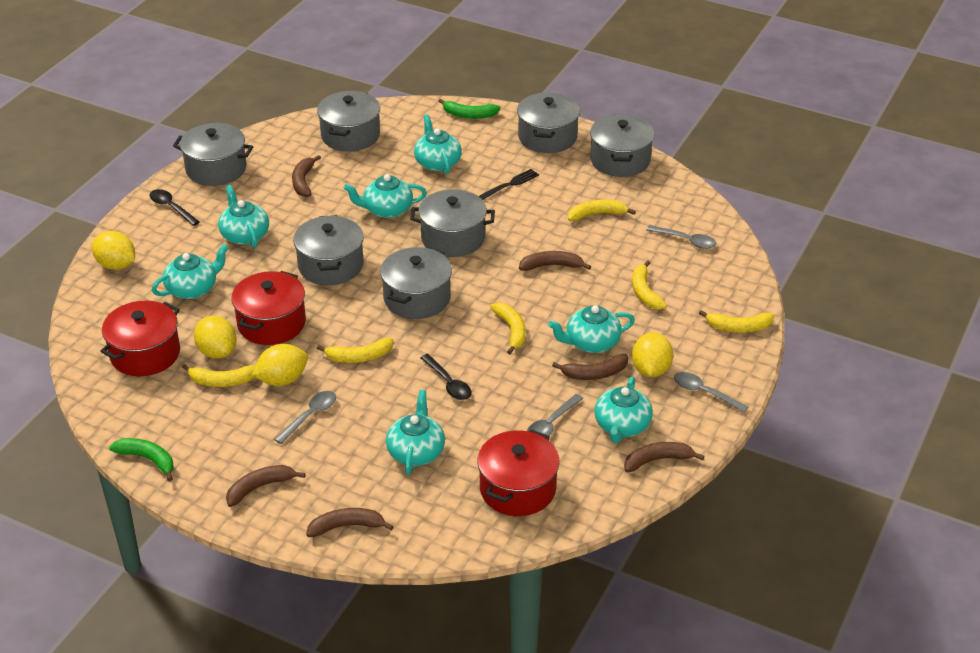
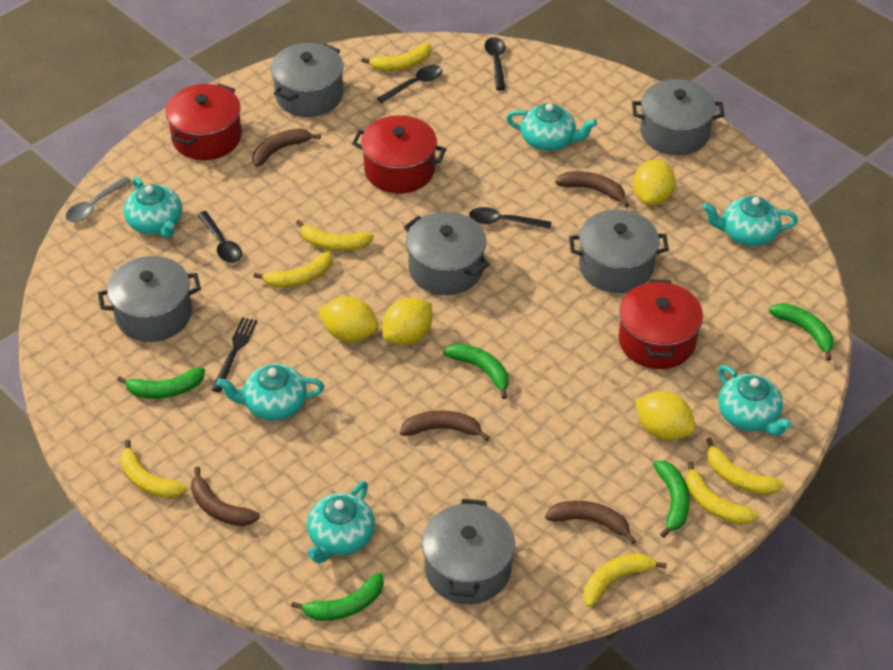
black spoon: [150,189,200,226] [420,354,472,400] = 2 -> [197,211,242,263] [377,65,442,103] [469,207,551,229] [485,37,506,91] = 4
brown banana: [226,465,306,507] [292,155,321,197] [306,508,393,537] [519,251,591,271] [552,354,628,380] [624,442,704,472] = 6 -> [191,467,260,526] [252,128,321,167] [400,410,489,441] [545,501,636,544] [555,171,629,208] = 5
green banana: [109,438,174,481] [439,99,500,119] = 2 -> [117,367,205,399] [291,573,384,621] [443,343,508,399] [653,461,690,538] [769,303,833,361] = 5
grey pot: [173,123,253,186] [293,215,364,285] [317,91,380,152] [380,247,452,319] [410,189,495,257] [517,92,580,153] [590,115,654,177] = 7 -> [98,256,201,342] [271,43,344,117] [404,212,490,295] [422,499,515,604] [569,210,669,293] [632,79,725,155] = 6
grey spoon: [274,391,336,444] [527,394,583,436] [647,225,716,249] [674,372,748,413] = 4 -> [66,176,131,222] = 1
turquoise teapot: [152,244,229,299] [218,185,269,248] [344,174,427,218] [386,390,445,475] [414,115,462,174] [548,305,635,353] [594,377,653,443] = 7 -> [124,177,182,238] [217,364,325,421] [307,481,375,563] [506,103,597,151] [703,196,798,247] [718,365,792,436] = 6
yellow banana: [182,364,256,387] [317,338,393,363] [490,303,526,354] [568,200,636,221] [632,260,667,310] [699,310,774,332] = 6 -> [120,440,187,498] [253,251,333,288] [296,220,374,251] [361,43,432,71] [584,553,667,607] [686,461,758,525] [706,438,784,495] = 7

